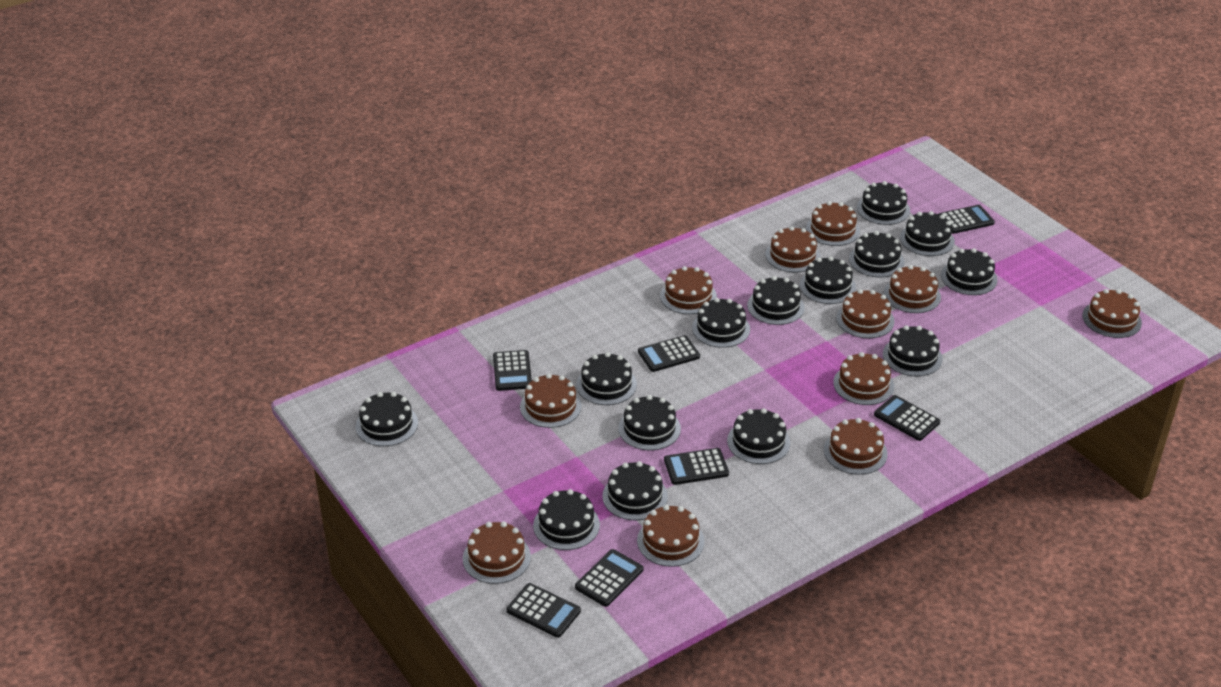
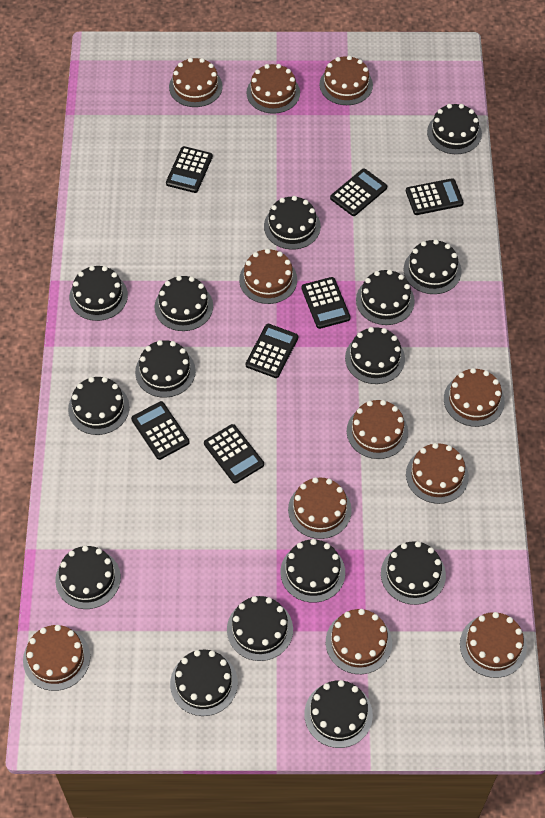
black cake: [356,392,418,446] [533,489,600,550] [576,352,637,405] [602,461,668,520] [618,395,681,450] [692,298,750,348] [727,408,790,464] [747,276,805,325] [799,257,856,304] [849,231,904,277] [857,181,910,225] [883,325,943,376] [900,211,955,256] [941,248,998,295] = 14 -> [55,545,121,609] [68,377,130,435] [69,266,128,321] [135,340,196,398] [155,275,213,331] [170,650,238,716] [227,596,293,661] [264,196,321,250] [281,539,345,603] [304,680,373,748] [345,327,405,384] [356,269,415,325] [381,541,446,605] [404,239,461,294] [427,104,482,154] = 15

